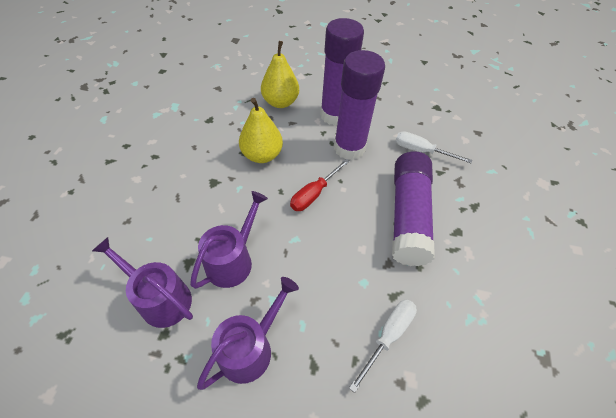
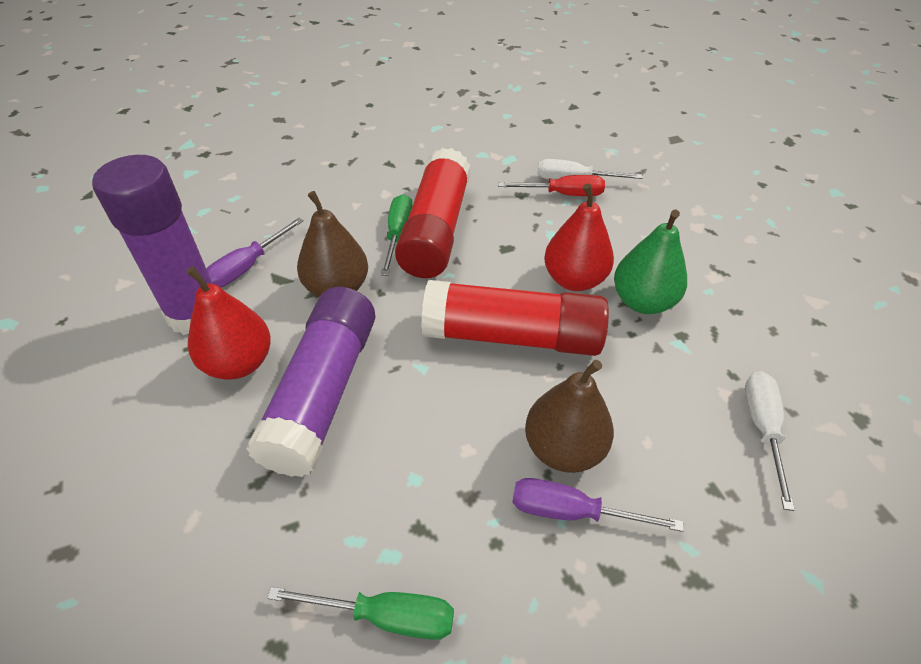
brown pear: none = 0 -> [297,191,368,297] [525,360,614,473] = 2
green pear: none = 0 -> [614,210,687,314] = 1
green screwdriver: none = 0 -> [267,587,454,640] [381,194,413,276] = 2
purple glue stick: [320,18,364,126] [334,50,385,160] [392,151,435,266] = 3 -> [92,155,213,335] [246,287,375,477] = 2
purple screwdriver: none = 0 -> [206,218,304,288] [512,478,684,532] = 2
purple watering can: [92,237,193,328] [190,191,268,289] [197,277,299,390] = 3 -> none = 0
red glue stick: none = 0 -> [395,148,471,278] [421,280,609,356] = 2
red pear: none = 0 -> [186,266,271,380] [544,183,614,291] = 2
yellow pear: [239,98,283,163] [261,41,299,108] = 2 -> none = 0

